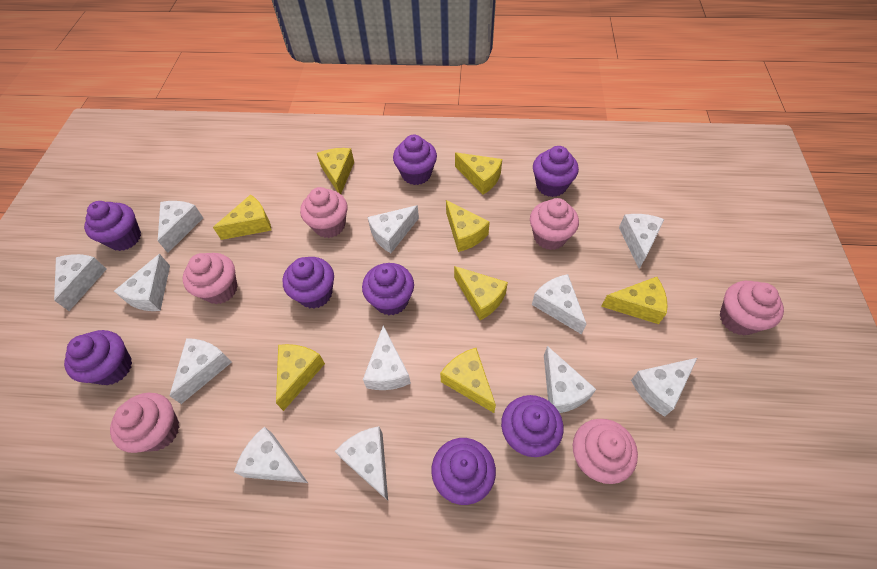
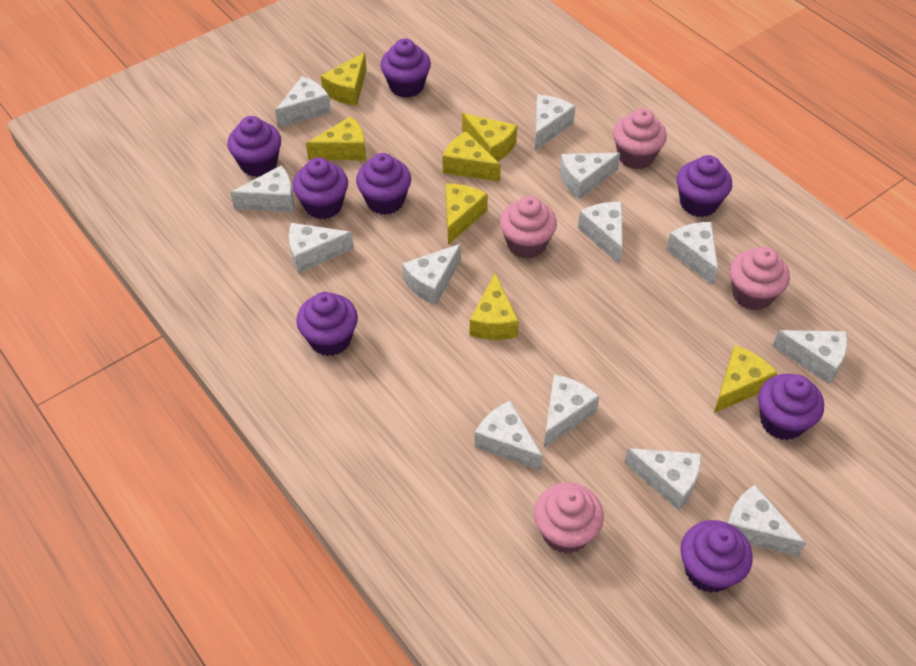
pink cupcake: [110,393,179,453] [183,253,238,304] [300,187,348,238] [530,198,579,250] [573,419,638,484] [720,281,784,336] = 6 -> [500,196,557,259] [534,483,604,554] [613,108,667,169] [730,247,790,310] = 4
white cheese: [54,254,107,311] [114,254,170,311] [158,201,203,253] [170,338,232,404] [234,426,308,483] [335,426,388,501] [363,325,411,390] [367,205,419,253] [532,274,587,334] [544,346,596,413] [619,214,665,269] [631,358,697,417] = 12 -> [230,165,294,212] [275,76,331,128] [289,223,354,273] [402,244,461,305] [475,401,543,471] [535,95,576,150] [544,375,600,448] [560,153,620,199] [578,202,622,264] [624,448,702,510] [666,222,718,285] [727,485,806,556] [773,330,848,384] = 13
yellow cheese: [213,194,272,240] [276,344,325,411] [317,148,354,194] [440,348,496,413] [446,200,490,252] [454,266,508,320] [455,153,502,195] [601,277,667,324] = 8 -> [306,116,366,160] [321,53,367,106] [443,131,501,182] [446,184,488,245] [462,113,517,162] [470,273,519,340] [714,345,777,413] = 7

